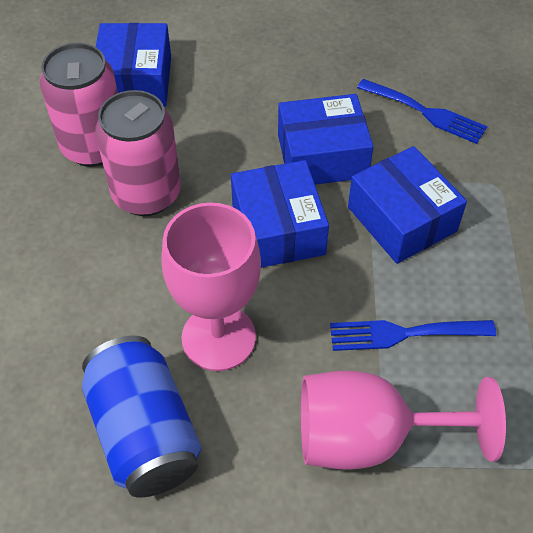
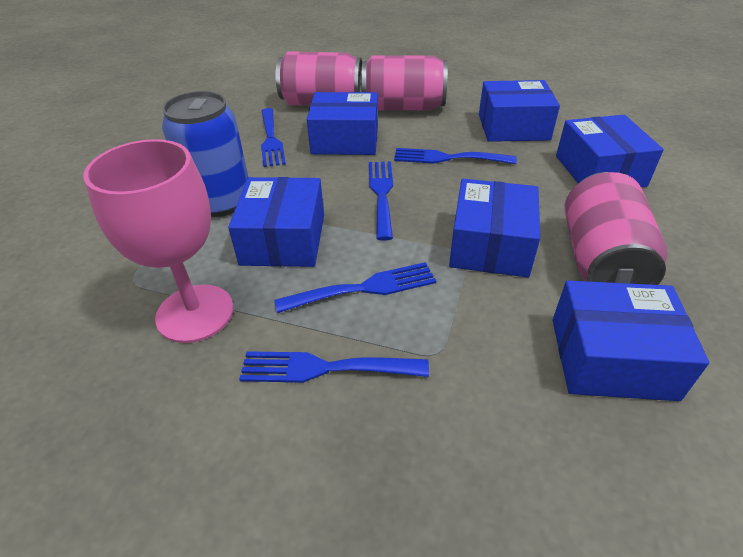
blue box: [96,23,171,107] [231,160,329,268] [278,94,374,185] [348,146,467,264] = 4 -> [228,177,324,267] [307,92,378,155] [449,179,540,277] [479,80,560,142] [552,280,709,401] [556,115,664,187] = 6
blue fork: [330,320,496,351] [357,79,487,144] = 2 -> [239,351,429,383] [261,108,286,167] [274,262,436,313] [369,162,393,241] [394,148,517,164] = 5
pink can: [40,43,118,167] [95,90,181,216] = 2 -> [275,51,362,106] [361,55,448,110] [564,172,668,285] = 3
pink goblet: [161,203,261,371] [301,371,506,469] = 2 -> [83,139,234,343] = 1

